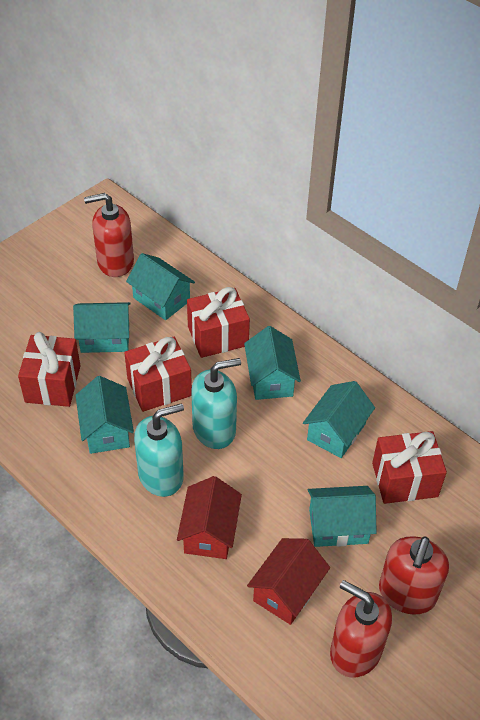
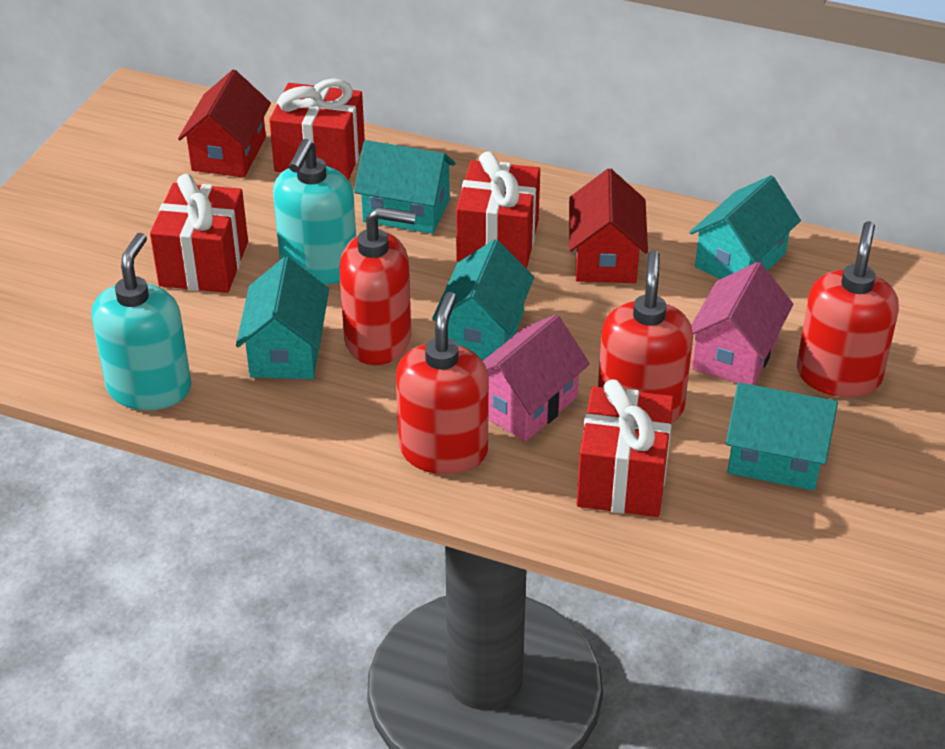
pink house: none = 0 -> [483,314,590,442] [691,262,793,385] = 2
red soap dispenser: [84,193,134,277] [330,580,392,678] [379,536,449,615] = 3 -> [339,207,416,365] [396,292,489,474] [598,250,693,423] [797,221,899,397] = 4
turquoise house: [73,302,130,353] [76,376,134,454] [126,253,195,320] [244,326,301,400] [303,381,375,458] [308,486,377,547] = 6 -> [236,257,329,379] [354,140,456,234] [432,239,534,360] [689,175,801,279] [726,382,838,491] = 5

